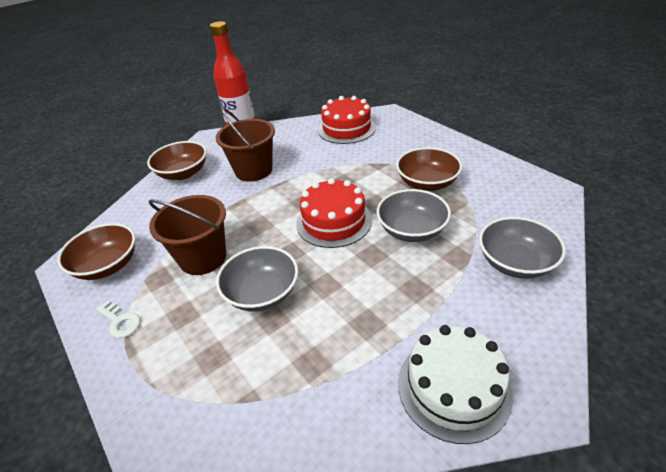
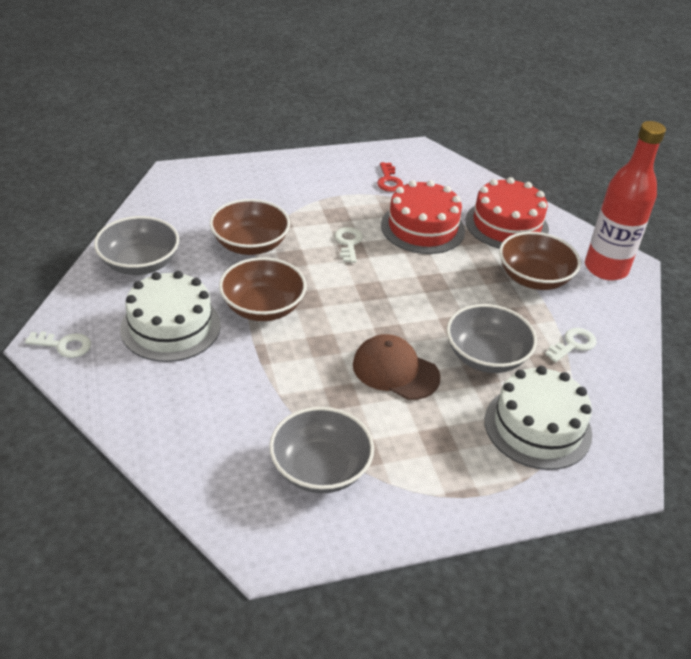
brown bucket: [149,195,226,275] [216,108,275,182] = 2 -> none = 0
brown cap: none = 0 -> [353,334,441,400] = 1
red key: none = 0 -> [377,162,403,192] = 1
white cake: [398,325,513,444] = 1 -> [120,271,221,362] [485,366,592,470] = 2
white key: [96,301,140,338] = 1 -> [25,331,91,358] [334,227,363,263] [545,328,597,362] = 3

